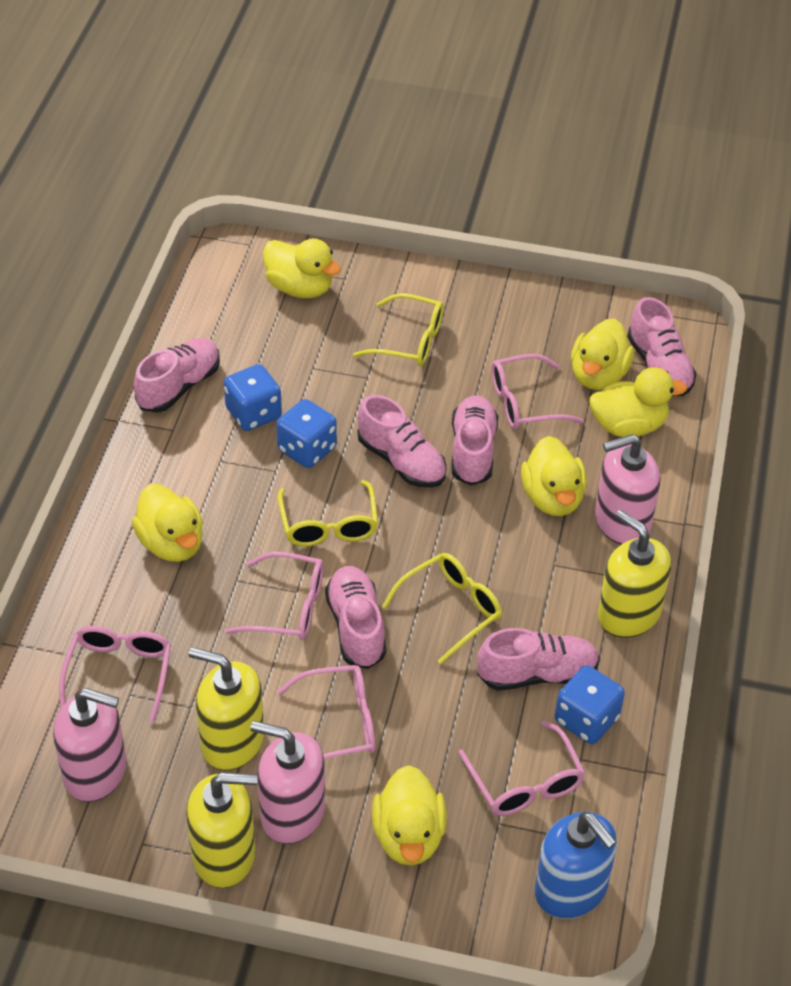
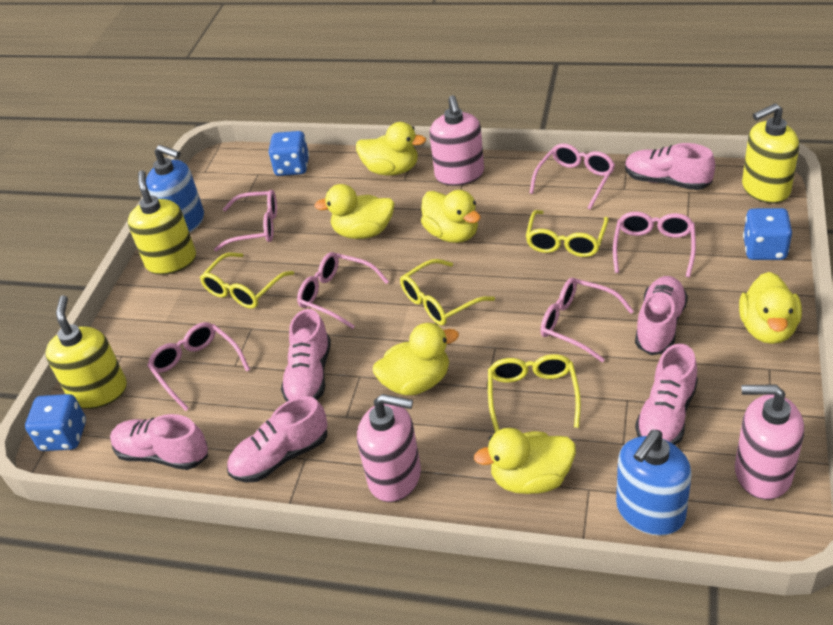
blue soap dispenser: [535,812,617,919] = 1 -> [146,145,204,233] [616,430,692,536] = 2
pink glasses: [59,626,171,722] [226,551,324,640] [277,665,375,759] [458,721,585,816] [492,354,583,429] = 5 -> [147,322,250,411] [214,190,277,252] [297,252,389,329] [530,143,615,210] [540,278,634,362] [613,212,696,277] = 6
yellow glasses: [278,480,378,547] [353,293,444,366] [382,553,502,664] = 3 -> [200,253,294,309] [400,259,495,325] [488,354,581,433] [525,210,609,257] = 4

